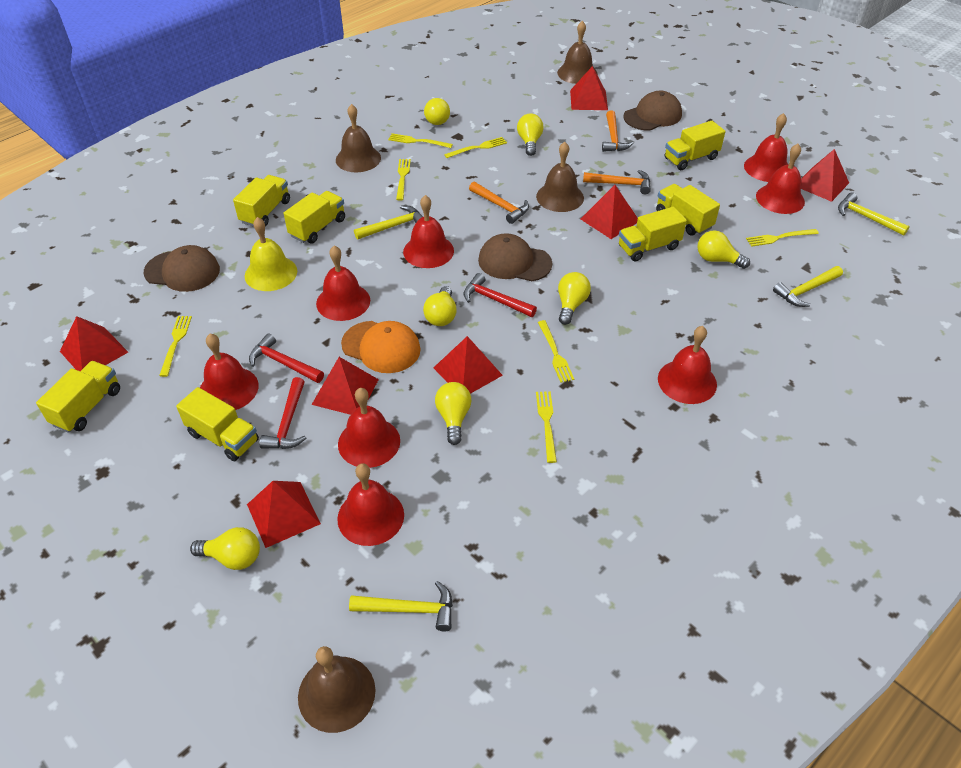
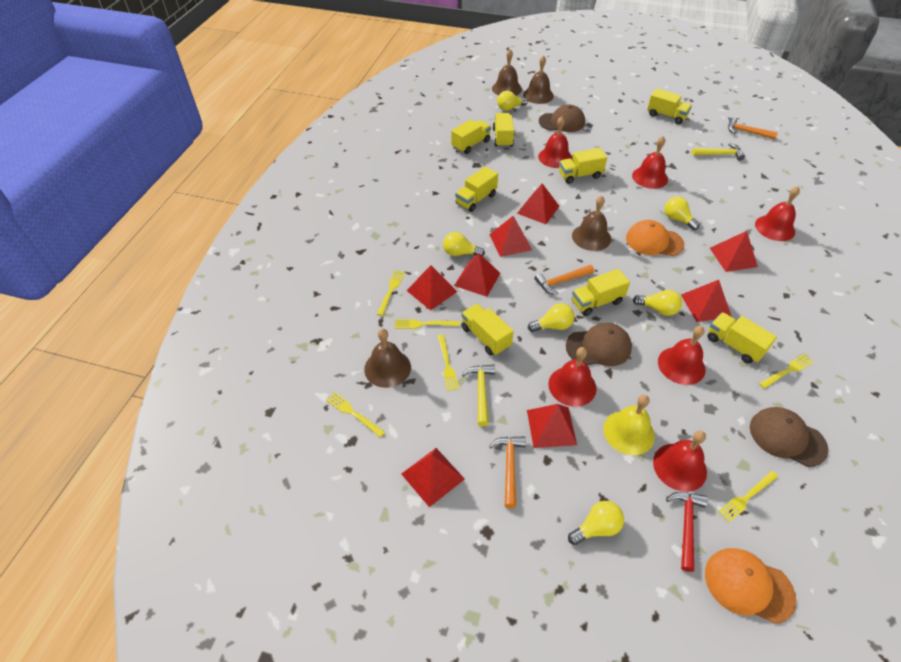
orange cap: [341,321,421,373] = 1 -> [626,220,684,256] [705,548,796,624] = 2
red bell: [200,334,259,410] [316,246,370,321] [337,463,404,546] [338,388,400,468] [403,195,454,268] [658,326,717,404] [744,113,788,182] [756,144,805,214] = 8 -> [538,116,572,168] [548,347,596,407] [632,136,668,189] [653,430,707,492] [658,326,705,385] [755,186,800,241] = 6
red hammer: [249,333,324,383] [259,377,306,449] [463,273,537,317] = 3 -> [666,492,707,572] = 1
red pyramid: [60,316,128,371] [247,481,321,548] [312,357,379,415] [433,336,503,394] [570,66,608,110] [581,185,638,239] [801,149,849,202] = 7 -> [401,448,465,507] [406,265,457,311] [454,253,500,297] [489,216,532,257] [517,183,560,224] [527,404,577,448] [681,280,732,322] [710,231,758,272] = 8
yellow fork: [159,316,192,377] [388,133,453,148] [396,159,411,201] [444,137,507,158] [536,391,557,463] [538,320,574,383] [746,229,819,247] = 7 -> [326,392,385,438] [377,270,405,316] [395,319,460,329] [438,335,459,391] [718,471,778,523] [759,354,813,389] = 6
yellow hammer: [349,581,453,631] [354,206,423,240] [773,266,843,307] [838,192,910,236] = 4 -> [462,365,495,426] [692,143,745,161] = 2
yellow light bulb: [190,527,260,570] [423,286,457,326] [424,98,450,125] [435,382,472,445] [517,113,544,156] [558,272,591,325] [697,230,750,269] = 7 -> [443,232,485,256] [497,91,528,111] [528,303,575,332] [568,501,624,545] [633,290,682,316] [664,196,700,230] = 6
yellow truck: [36,361,120,433] [176,387,259,461] [233,175,290,227] [283,191,345,244] [619,207,687,261] [656,184,720,236] [665,121,725,170] = 7 -> [451,120,491,154] [455,167,498,212] [461,304,514,356] [493,113,514,147] [559,148,607,184] [572,269,630,316] [647,88,692,124] [707,312,777,364] = 8

